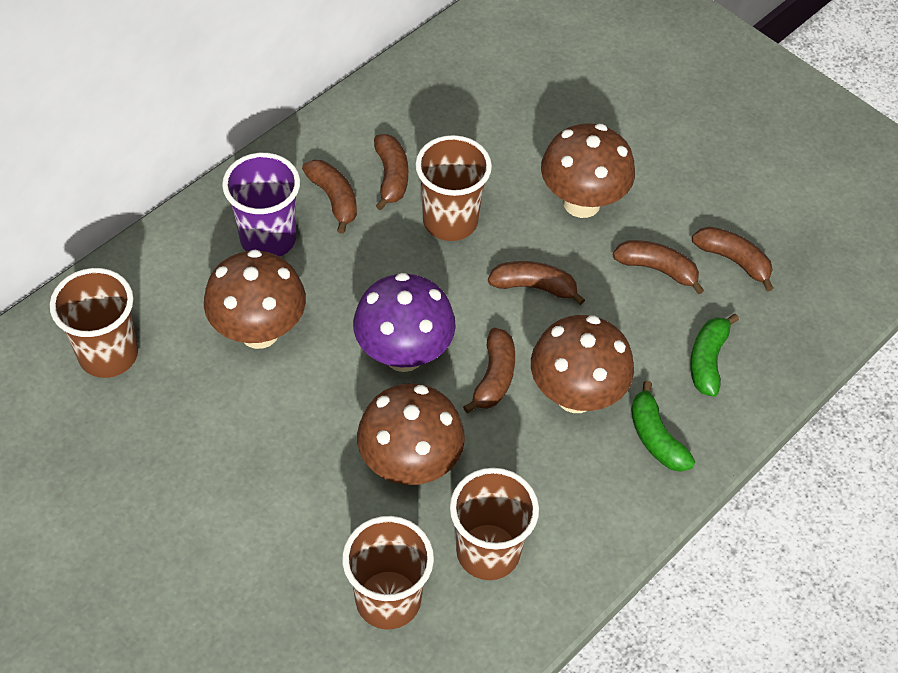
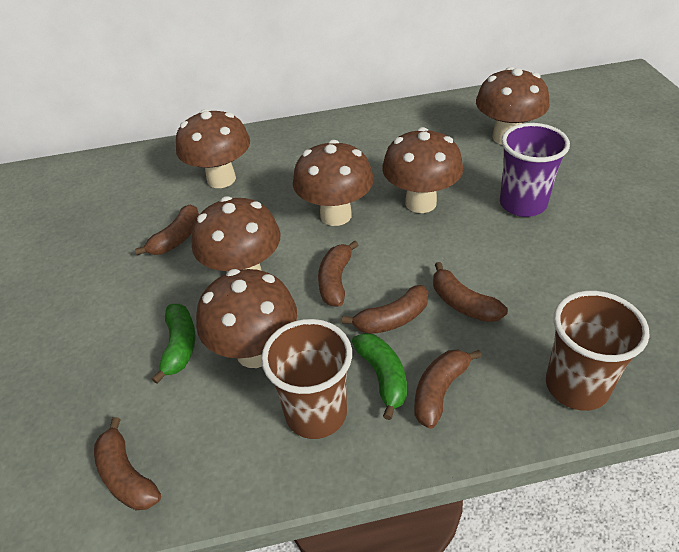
brown cup: [50,268,138,378] [342,516,434,629] [415,135,492,241] [450,468,539,580] = 4 -> [261,319,352,439] [546,291,649,411] = 2
brown mushroom: [204,250,306,349] [357,383,465,485] [531,315,634,413] [541,123,635,218] = 4 -> [176,109,250,188] [191,196,280,272] [196,269,297,368] [293,140,374,226] [382,127,463,213] [476,67,550,145] = 6
purple mushroom: [353,273,456,372] = 1 -> none = 0

